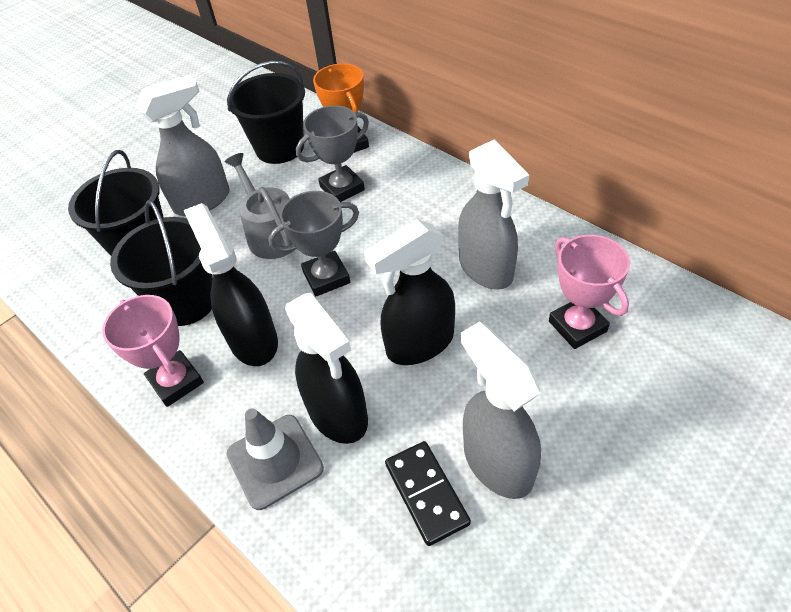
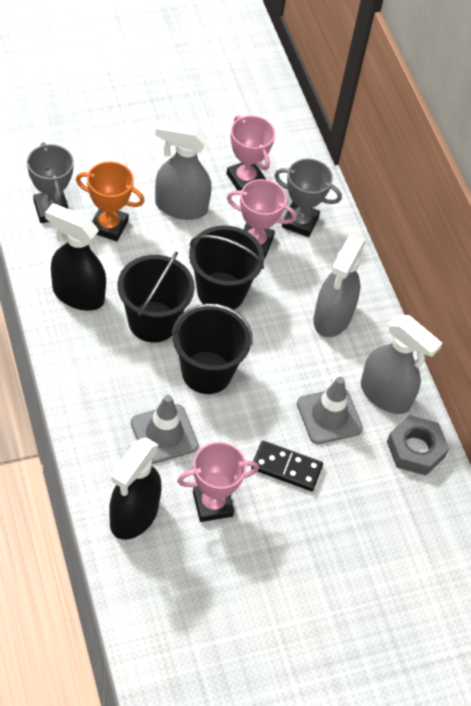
black spray bottle: [183,203,278,366] [285,293,368,444] [364,219,455,365] = 3 -> [45,203,106,311] [109,437,161,540] = 2
grey nut: none = 0 -> [387,415,449,475] = 1
grey traffic cone: [227,408,324,510] = 1 -> [131,395,198,464] [297,377,363,444] = 2
grey watering can: [225,153,294,259] = 1 -> none = 0
pink trophy: [102,295,204,407] [549,235,630,349] = 2 -> [177,442,259,522] [227,115,275,190] [227,179,297,258] = 3

